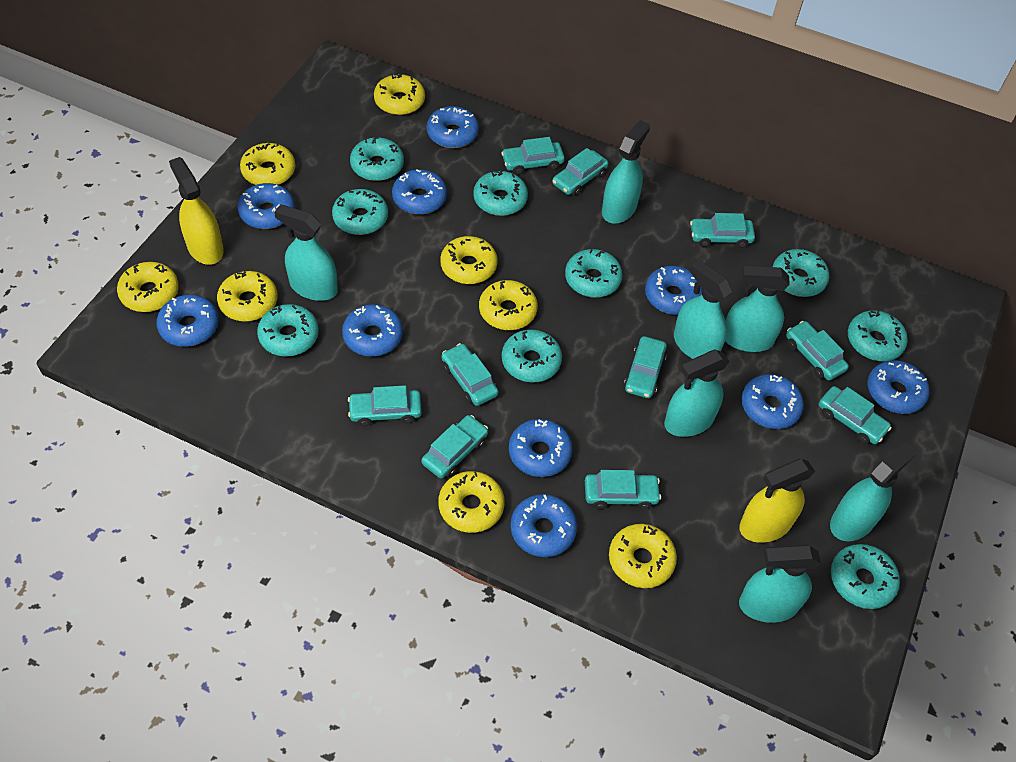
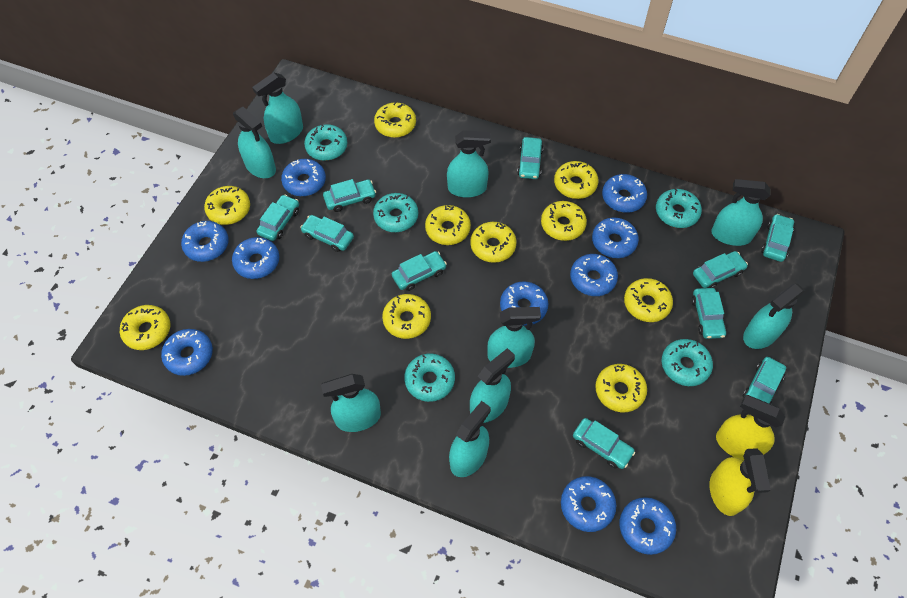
turquoise donut: [257,304,319,357] [332,189,388,235] [350,137,404,181] [473,171,528,216] [502,329,562,382] [565,249,623,298] [773,249,829,297] [831,544,900,609] [848,310,908,361] = 9 -> [304,124,347,161] [373,193,418,232] [404,354,455,402] [656,188,702,228] [662,339,713,386] = 5
turquoise spray bottle: [274,204,338,301] [602,120,650,224] [664,350,729,437] [674,260,732,359] [725,266,789,352] [739,545,821,623] [830,442,916,541] = 7 -> [233,107,276,178] [252,72,303,144] [321,374,381,432] [447,130,491,198] [449,401,491,477] [470,348,515,423] [487,307,541,368] [711,179,771,246] [743,284,805,349] = 9
yellow donut: [117,262,179,312] [217,271,278,322] [240,143,295,185] [374,73,425,115] [438,471,505,533] [440,236,498,284] [479,280,538,330] [609,524,677,588] = 8 -> [120,305,170,350] [204,186,250,225] [374,102,416,138] [382,294,431,339] [425,205,471,245] [470,222,517,263] [541,201,587,241] [554,161,598,199] [595,364,647,412] [624,278,673,322] = 10

